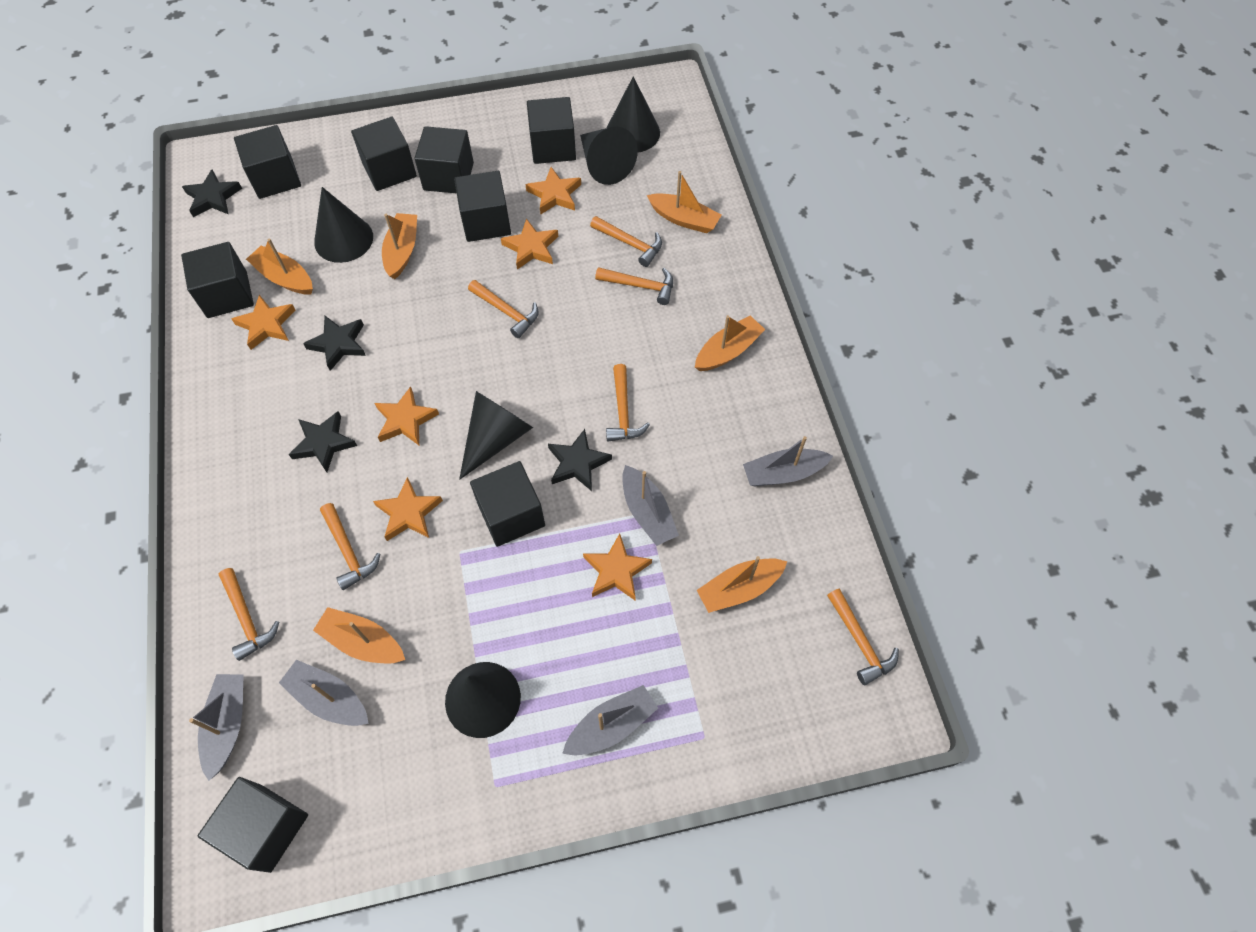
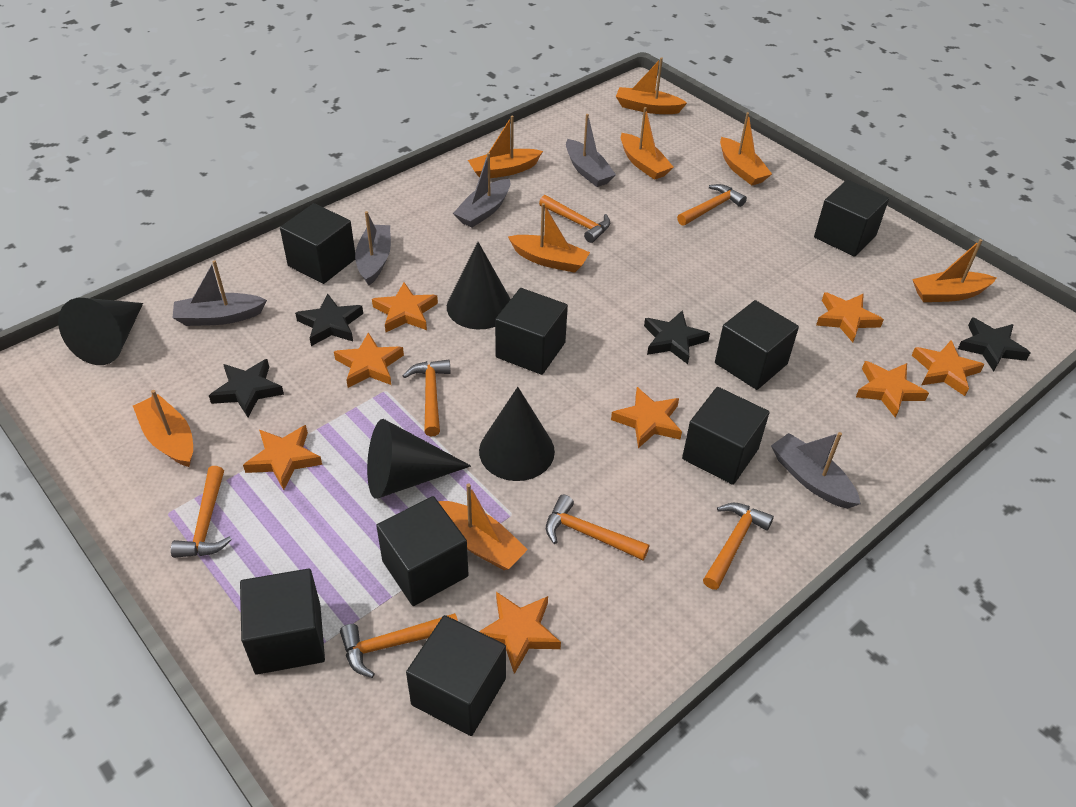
black cone: [314,187,373,263] [445,662,521,738] [459,391,533,480] [580,126,638,185] [607,76,660,153] = 5 -> [58,298,143,365] [367,419,471,499] [447,242,511,329] [479,387,555,481] = 4
orange boat: [246,238,313,295] [313,607,405,664] [382,213,417,279] [647,171,721,233] [695,315,765,371] [697,556,787,613] = 6 -> [133,390,193,467] [438,484,528,570] [468,116,543,178] [508,203,590,273] [616,57,687,114] [621,107,674,180] [720,112,772,186] [912,239,997,302] = 8
orange star: [232,295,295,350] [373,477,443,541] [375,386,439,445] [501,219,558,270] [525,167,581,215] [583,534,652,600] = 6 -> [243,425,322,490] [334,332,404,388] [372,282,438,332] [479,592,561,674] [611,387,682,448] [816,292,884,342] [856,361,929,418] [912,340,985,396] = 8

